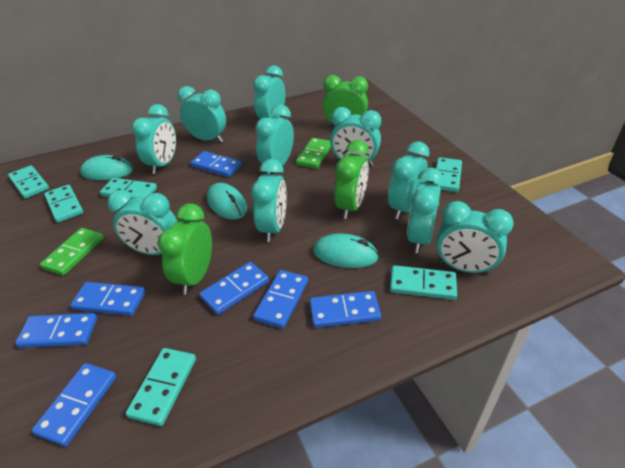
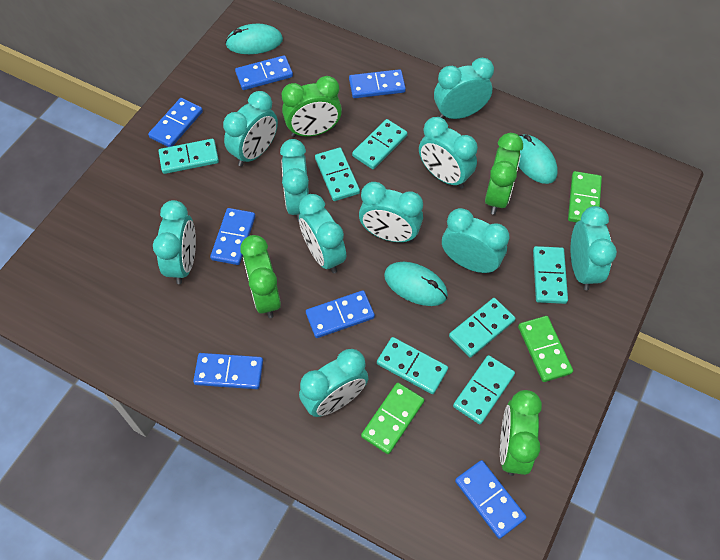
green clock: [158,203,212,295] [323,75,368,127] [334,140,369,219] = 3 -> [240,235,281,318] [281,76,342,137] [485,133,523,215] [500,390,542,476] = 4
green domino: [40,228,104,276] [296,138,331,169] = 2 -> [361,383,424,454] [518,316,573,382] [568,171,602,223] = 3
turquoise domino: [8,165,49,198] [44,185,83,223] [100,178,157,199] [126,348,196,426] [390,265,457,300] [433,157,462,192] = 6 -> [158,139,219,174] [315,148,360,201] [352,119,408,169] [377,337,448,394] [449,298,516,358] [453,355,515,424] [533,246,568,304] = 7

